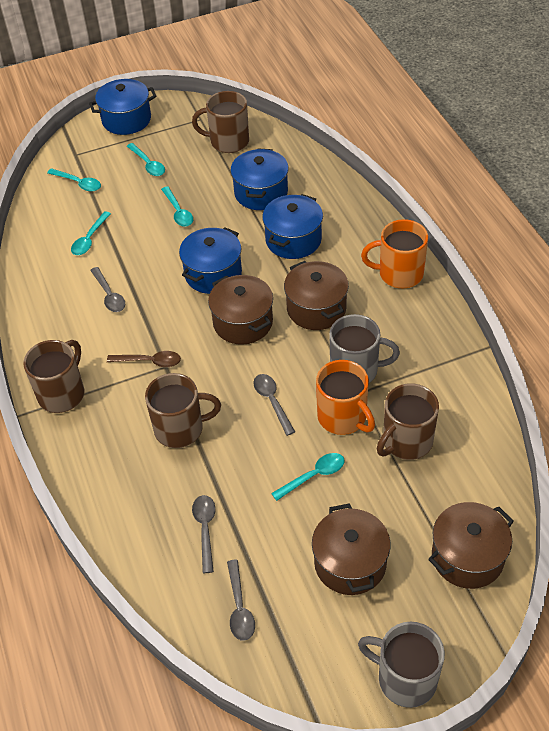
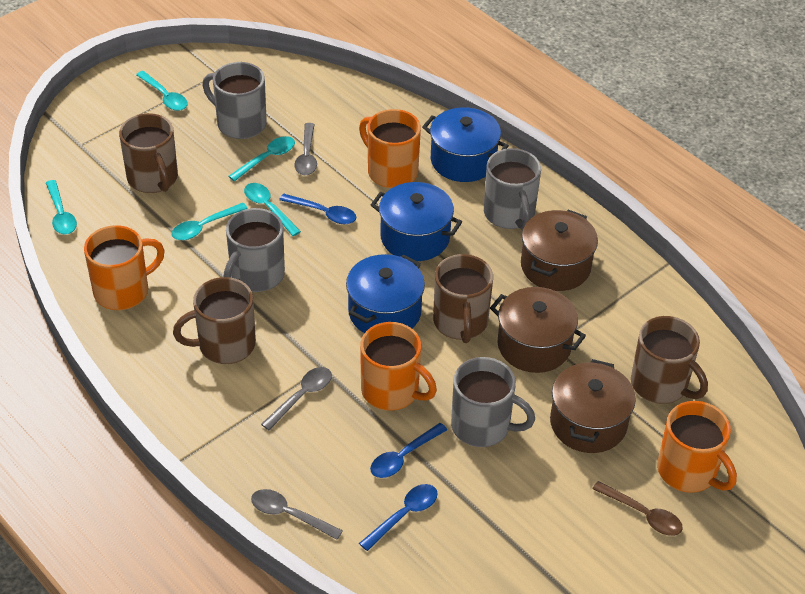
blue pot: [89,79,157,135] [179,227,242,294] [231,148,289,210] [262,194,323,259] = 4 -> [346,254,425,333] [371,182,462,261] [422,107,509,182] = 3
blue spoon: none = 0 -> [279,194,357,224] [359,484,438,551] [370,423,447,478] = 3
brown pot: [208,275,273,345] [284,261,349,330] [312,503,391,595] [428,502,514,589] = 4 -> [490,287,586,373] [521,210,598,291] [550,359,636,453] = 3
grey mug: [329,314,400,383] [358,622,445,708] = 2 -> [203,62,267,139] [224,208,285,292] [451,357,535,447] [484,148,541,230] = 4
grey spoon: [90,267,125,312] [192,495,216,573] [227,560,255,641] [253,374,295,436] = 4 -> [251,489,343,540] [261,367,332,430] [294,123,317,175] = 3
orange mug: [316,360,375,435] [361,219,428,288] = 2 -> [84,225,165,310] [359,109,421,188] [360,322,437,411] [657,401,737,493] = 4

